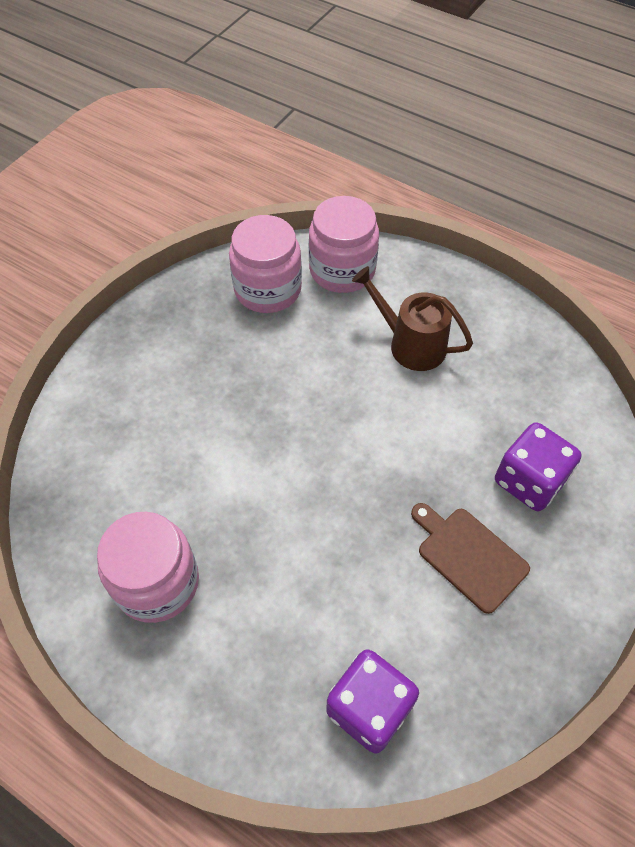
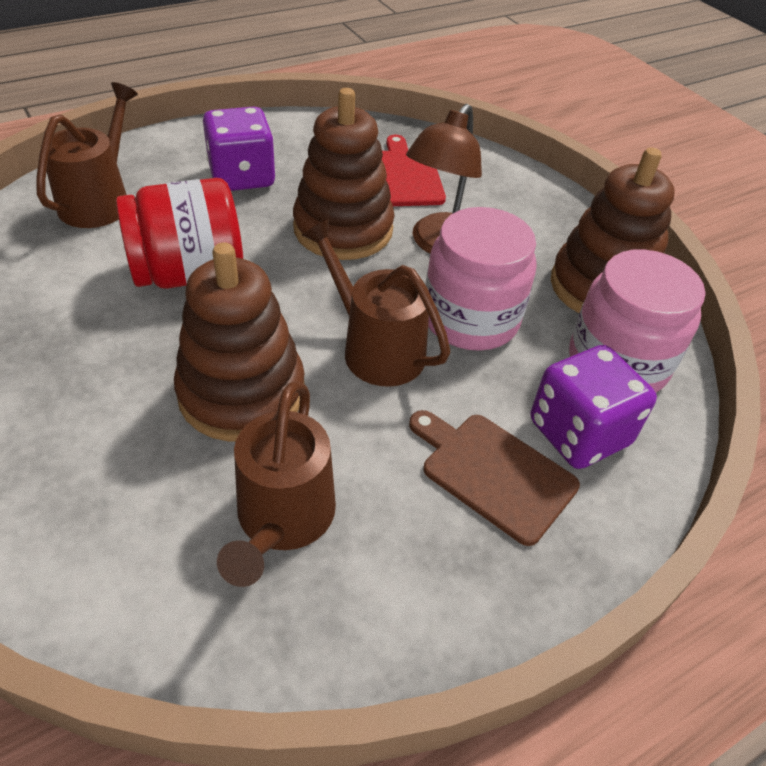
brown lamp: none = 0 -> [406,104,482,253] = 1
brown stacking toy: none = 0 -> [174,242,305,442] [293,88,394,260] [551,148,675,313] = 3
brown watering can: [352,266,473,371] = 1 -> [36,82,138,228] [217,381,336,587] [302,219,450,387] = 3
pink jar: [97,512,199,623] [229,215,302,313] [309,196,379,293] = 3 -> [425,207,537,351] [569,249,705,392] = 2
red cutting board: none = 0 -> [382,135,446,206] = 1
red jar: none = 0 -> [116,178,243,289] = 1

